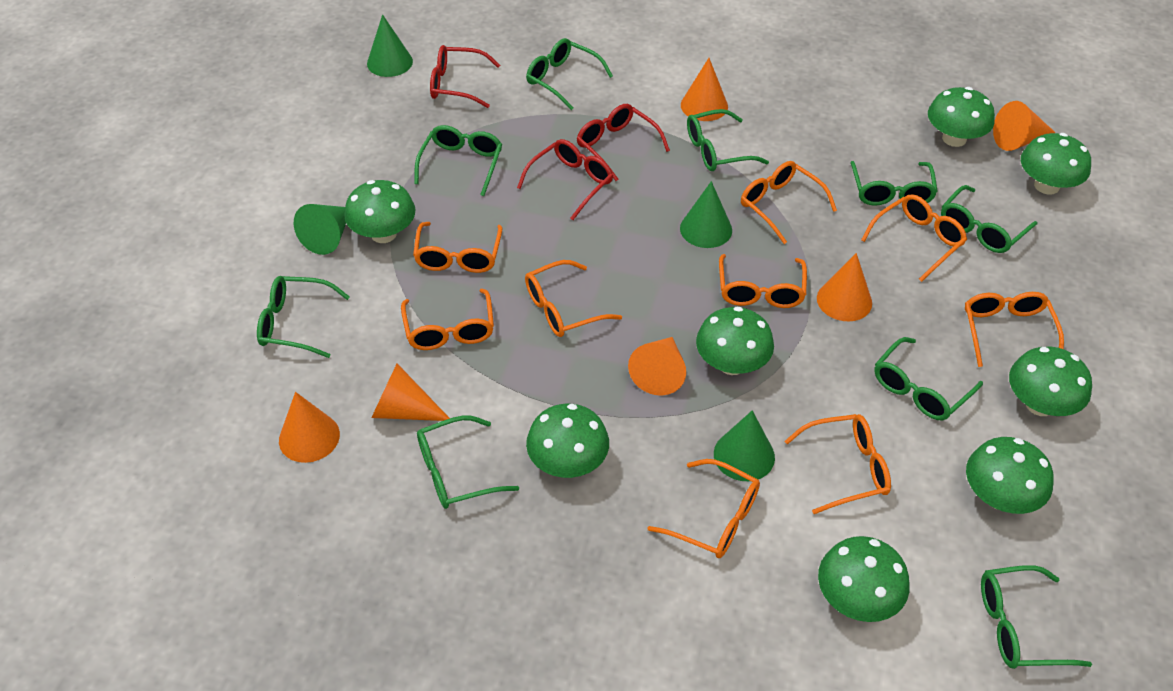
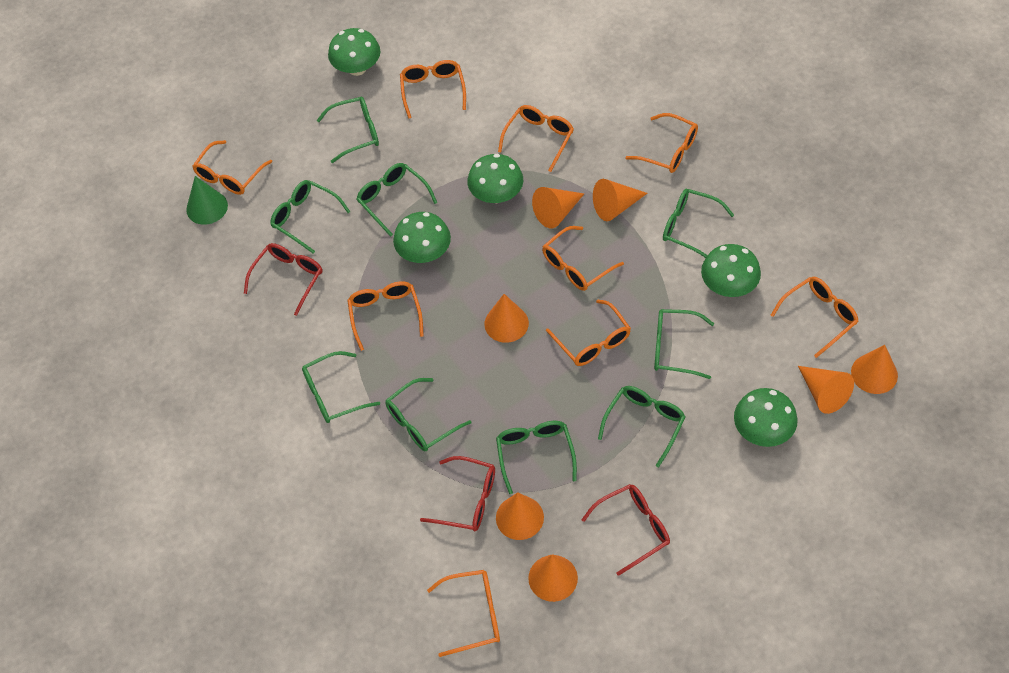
green cone: [294,204,346,255] [367,14,413,77] [680,181,732,248] [714,410,775,481] = 4 -> [186,176,228,225] = 1
green mushroom: [344,180,416,243] [526,404,609,478] [696,306,774,375] [818,536,910,622] [928,87,995,147] [966,437,1054,514] [1009,347,1092,416] [1021,133,1091,195] = 8 -> [328,28,380,76] [393,212,451,263] [467,154,523,203] [701,244,761,297] [734,388,798,447] = 5
orange cone: [279,392,340,463] [371,364,450,421] [628,337,686,396] [681,58,728,121] [817,253,872,321] [993,101,1056,151] = 6 -> [484,294,529,343] [496,492,544,540] [528,555,578,602] [532,187,584,228] [593,179,647,221] [798,366,854,414] [851,345,898,394] = 7

